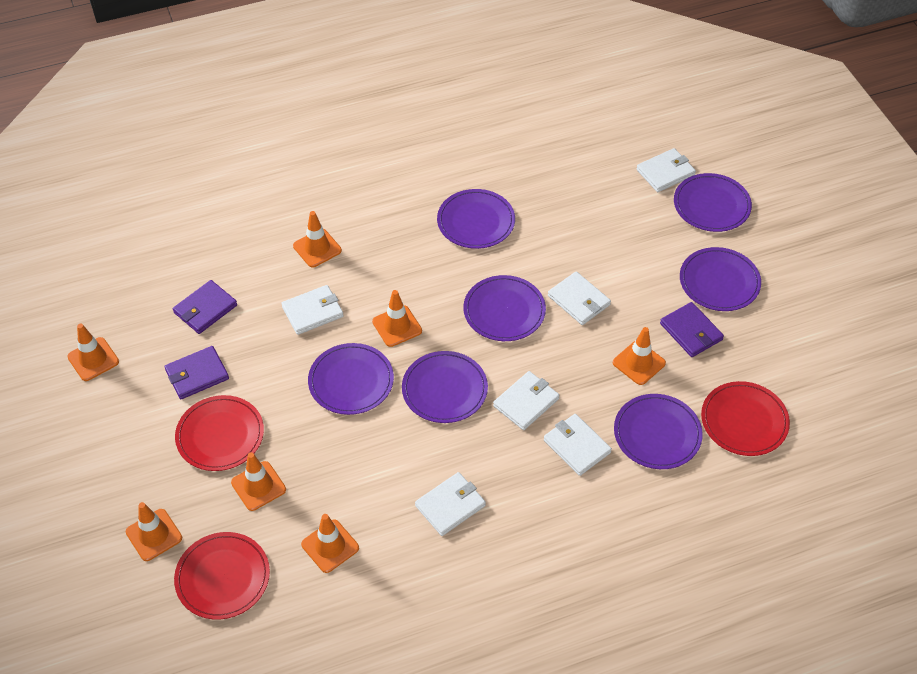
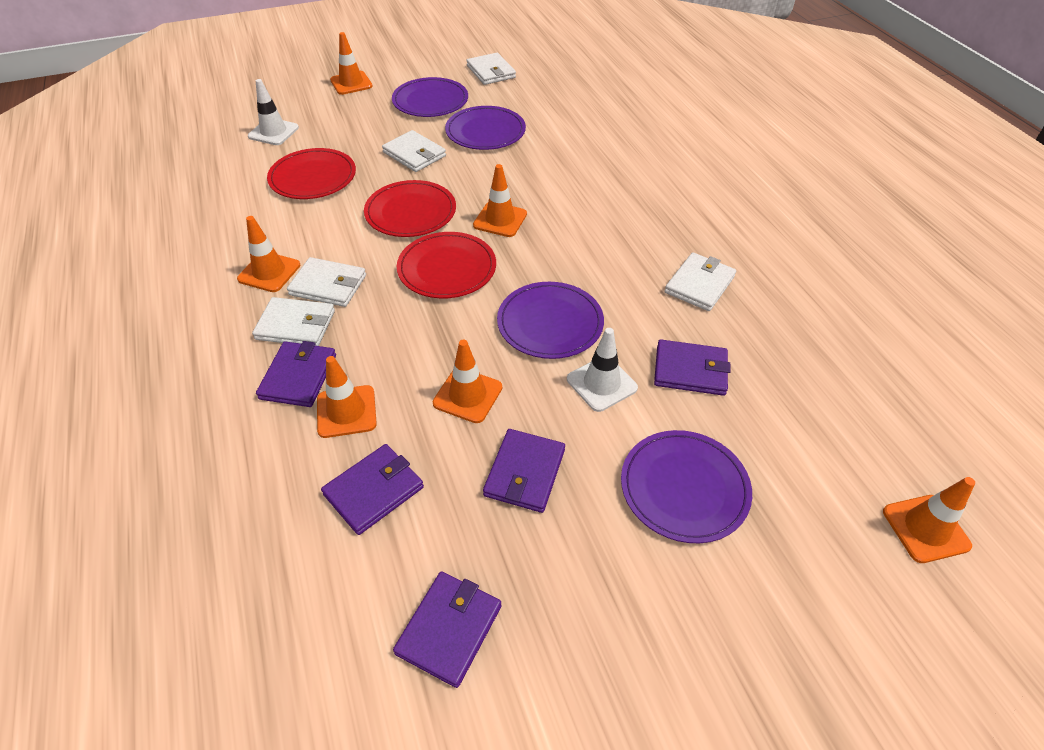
orange traffic cone: [67,323,119,381] [126,502,182,561] [231,452,286,511] [293,211,342,268] [301,514,359,573] [372,290,422,347] [613,327,666,385] = 7 -> [237,216,300,292] [317,356,377,438] [330,32,373,95] [433,339,502,423] [473,164,527,237] [883,477,975,563] = 6
purple plate: [308,343,394,415] [402,351,488,423] [437,189,515,249] [463,275,546,341] [614,394,703,469] [674,173,752,232] [680,247,761,311] = 7 -> [392,77,468,117] [445,106,526,150] [497,282,604,359] [621,430,752,543] = 4
purple wallet: [164,346,229,399] [173,280,237,334] [660,302,724,357] = 3 -> [256,341,336,407] [321,444,424,535] [393,571,502,688] [483,429,565,513] [654,340,730,396] = 5
white traffic cone: none = 0 -> [248,79,299,145] [567,328,638,412] = 2
white wallet: [281,285,344,335] [415,472,486,536] [493,371,560,430] [544,414,612,476] [548,271,611,325] [636,148,696,192] = 6 -> [252,297,335,346] [287,257,366,307] [382,130,446,172] [466,53,516,85] [665,252,736,311] = 5

